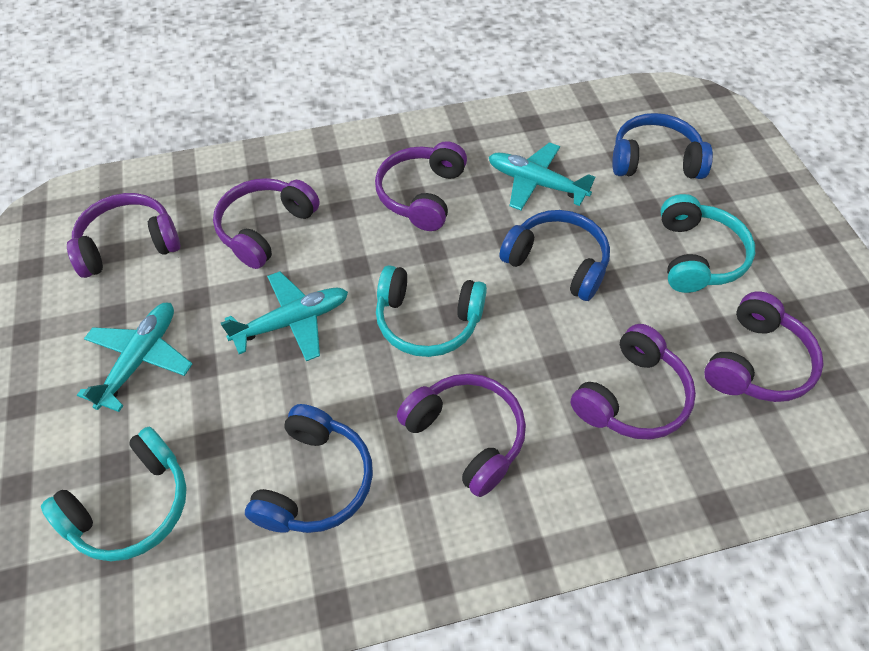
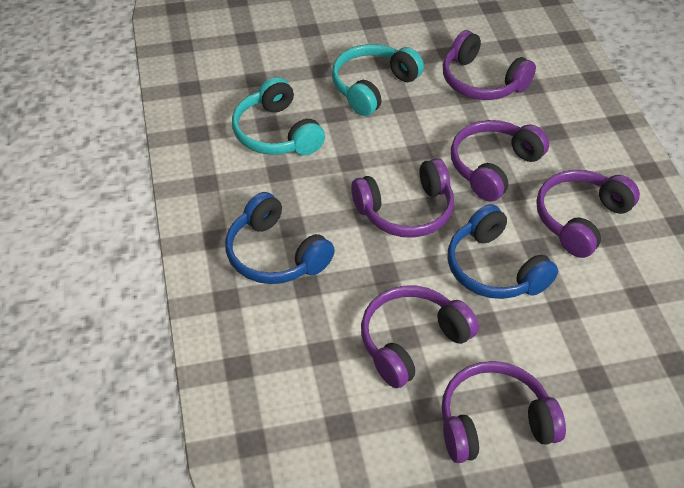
blue headphones: [245,404,373,533] [499,210,610,301] [612,113,713,179] = 3 -> [225,192,335,284] [448,204,558,299] = 2
turquoise headphones: [41,427,187,561] [376,265,487,357] [661,194,755,293] = 3 -> [232,77,325,155] [332,44,424,116] = 2
turquoise plane: [77,303,192,412] [221,271,348,361] [489,142,595,211] = 3 -> none = 0

